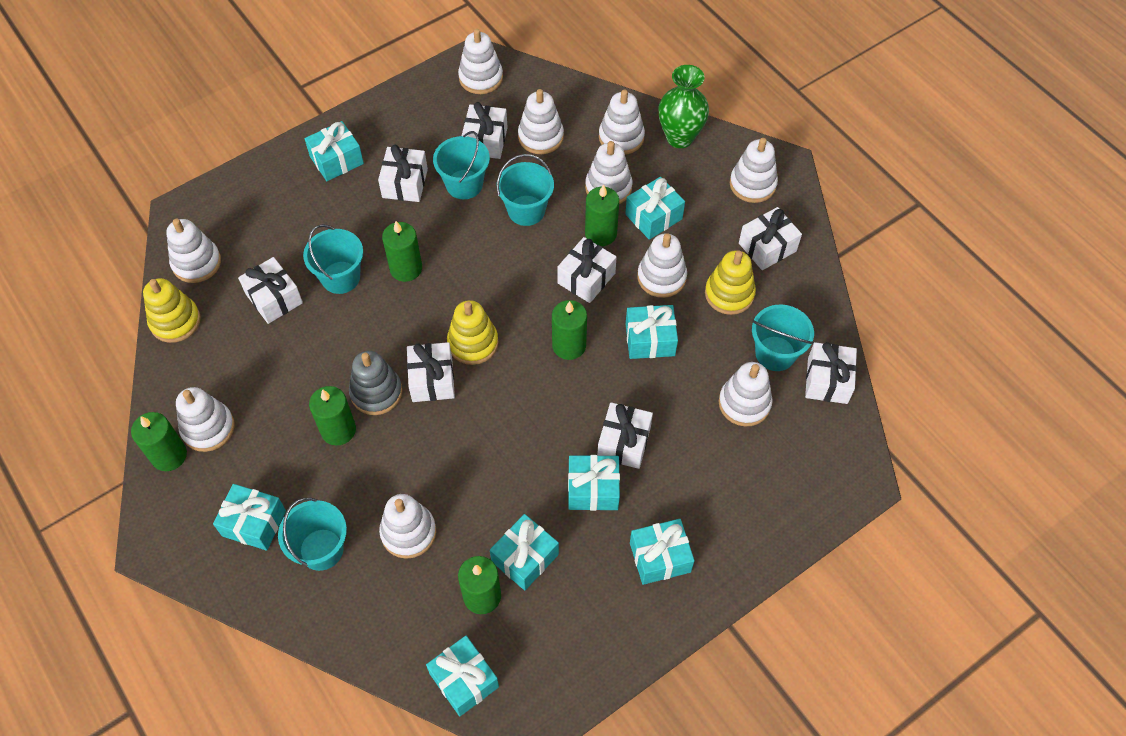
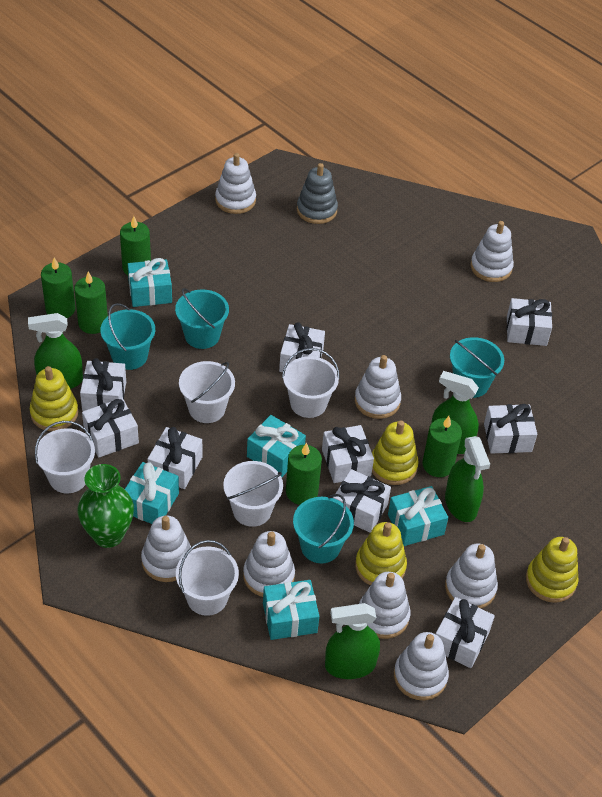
green candle: [131,412,187,471] [309,386,356,445] [382,221,422,282] [458,556,501,614] [552,300,587,360] [585,184,619,246] = 6 -> [41,257,76,318] [74,272,108,334] [120,216,151,275] [286,443,322,505] [422,416,462,477] = 5
green spray bottle: none = 0 -> [28,313,83,389] [325,603,380,679] [431,371,479,454] [445,436,490,522] = 4
turquoise bucket: [278,498,347,571] [303,225,363,294] [433,131,490,199] [497,154,554,226] [752,305,814,371] = 5 -> [100,303,155,370] [175,288,229,349] [293,494,354,563] [450,337,504,398] = 4
turquoise gift: [213,484,286,551] [305,121,364,181] [426,636,499,716] [490,514,559,590] [568,455,620,511] [625,177,685,240] [626,305,678,359] [630,519,695,585] = 8 -> [125,462,179,524] [127,258,172,307] [247,415,306,477] [263,580,319,640] [388,486,448,546] = 5
white bucket: none = 0 -> [35,421,95,493] [176,540,239,616] [179,361,235,423] [223,461,283,527] [282,348,340,418] = 5
white gift: [238,257,303,324] [378,145,428,202] [407,342,455,402] [462,102,508,159] [557,237,617,303] [597,402,653,469] [739,207,802,270] [805,342,857,404] = 8 -> [80,358,126,411] [82,398,139,458] [147,427,202,489] [279,322,325,372] [322,425,374,483] [333,469,391,532] [436,597,495,668] [484,404,537,454] [507,298,552,346] = 9
white stacking toy: [166,219,221,283] [176,387,235,452] [379,494,436,559] [458,29,503,94] [518,89,564,154] [585,141,633,204] [599,89,645,155] [637,233,687,298] [719,362,773,426] [730,138,778,203] = 10 -> [141,516,191,582] [215,153,256,214] [243,531,295,597] [355,355,401,419] [359,572,410,639] [394,632,449,700] [445,543,498,609] [471,221,514,282] = 8
yellow stacking toy: [143,278,201,343] [447,300,498,365] [705,250,756,315] = 3 -> [30,366,78,431] [355,522,407,586] [372,420,419,485] [526,537,579,603] = 4

